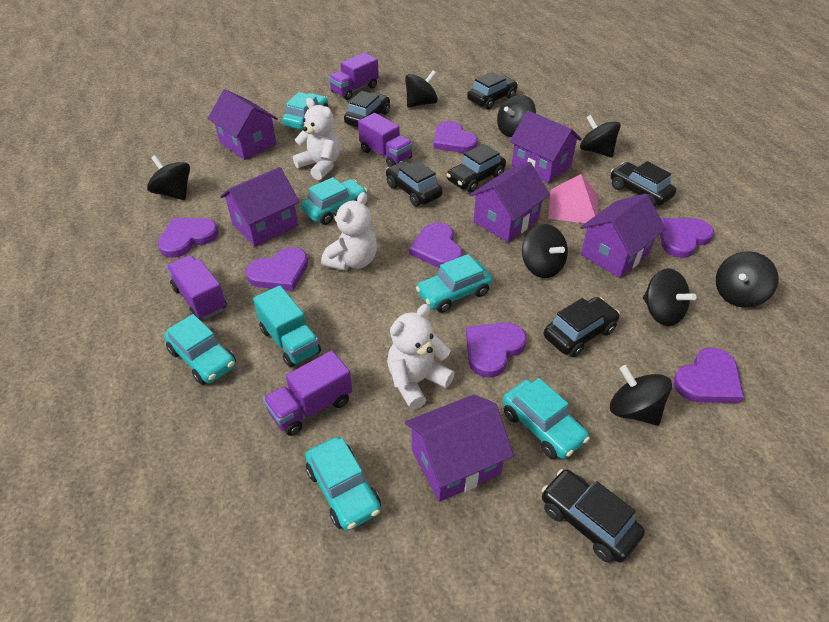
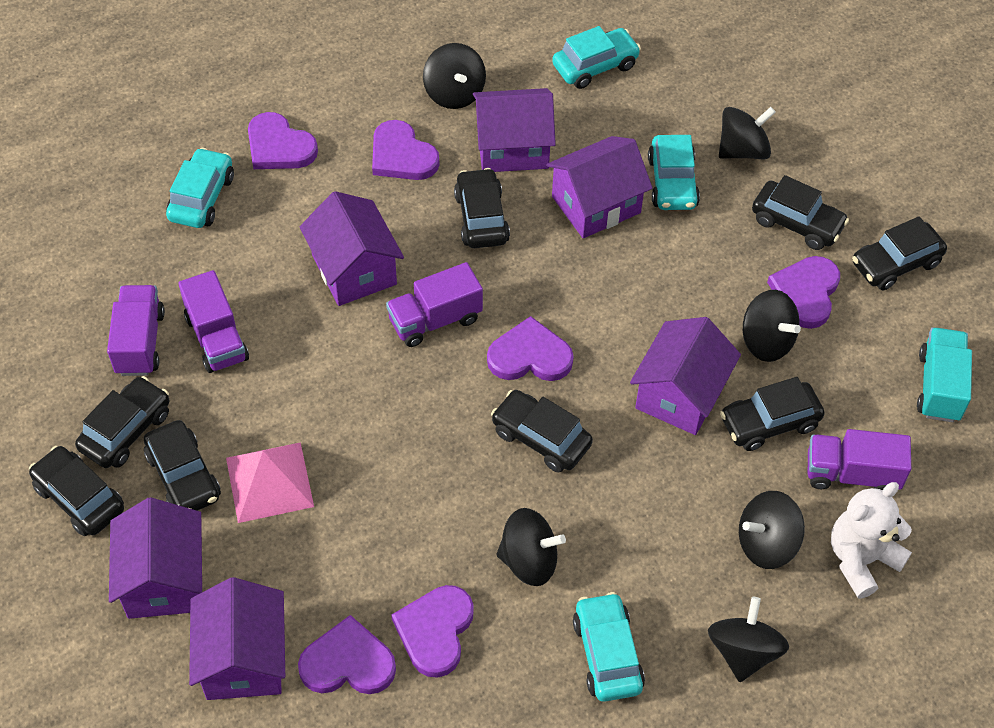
black car: [344,91,390,127] [386,160,443,207] [446,144,506,192] [467,72,518,110] [541,469,645,563] [544,297,620,357] [611,161,676,206] = 7 -> [29,446,124,536] [75,376,170,468] [144,420,221,511] [454,168,510,248] [491,390,593,473] [720,377,825,451] [752,175,849,250] [852,216,947,290] = 8
black spinning top: [147,155,190,200] [405,70,438,108] [497,95,536,137] [522,224,568,278] [580,115,621,157] [610,365,672,426] [643,268,697,326] [716,251,778,308] = 8 -> [423,43,486,109] [496,508,566,586] [708,597,789,682] [719,107,776,159] [739,491,805,569] [743,290,801,362] = 6
purple heart: [158,218,219,258] [246,247,308,291] [409,223,463,268] [434,121,478,153] [466,322,526,378] [660,218,714,258] [674,347,744,403] = 7 -> [248,112,318,169] [298,615,396,694] [372,120,439,180] [391,585,474,678] [487,316,574,381] [767,256,840,329] = 6
turquoise car: [164,314,236,385] [282,92,328,130] [301,177,367,225] [305,437,381,531] [416,254,492,313] [503,378,590,459] = 6 -> [166,148,234,228] [552,26,641,89] [573,592,645,702] [648,135,700,210] = 4
white teddy bear: [293,98,340,180] [321,192,377,271] [387,304,455,410] = 3 -> [831,482,912,599] = 1

